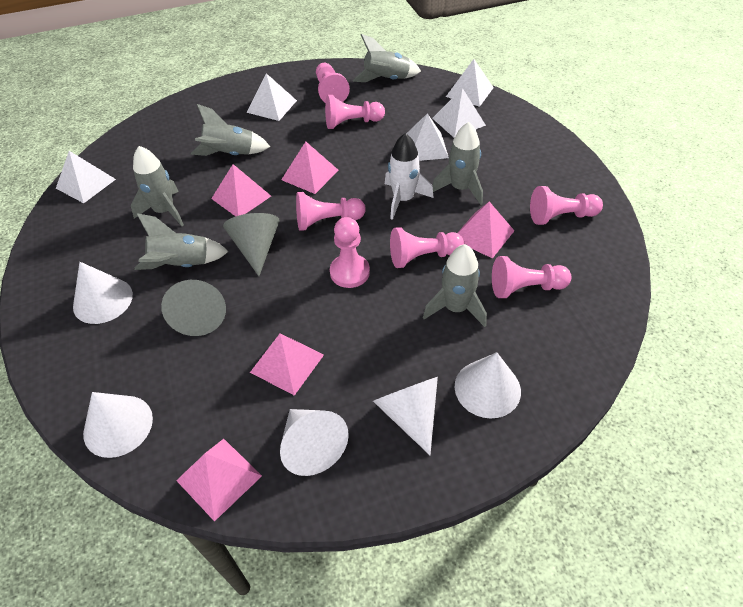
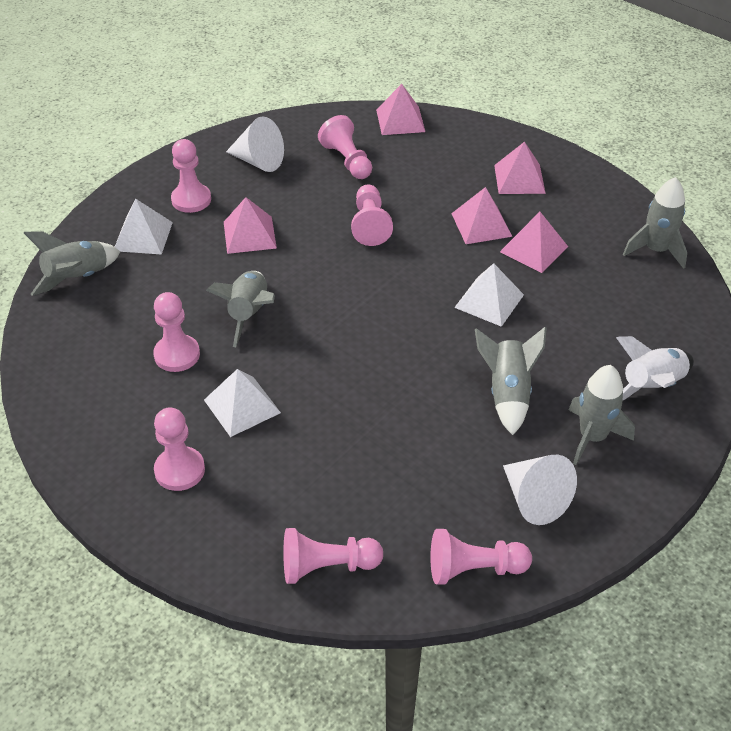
grey cone: [161,280,226,336] [223,213,280,276] = 2 -> none = 0
grey rocket: [131,146,184,226] [135,213,229,270] [191,104,270,156] [353,34,421,82] [423,244,487,327] [432,122,483,205] = 6 -> [24,231,120,296] [206,271,275,347] [475,327,547,435] [569,365,635,465] [623,177,687,269] = 5
white cone: [73,262,133,324] [83,392,153,458] [280,409,349,476] [373,377,438,455] [455,352,521,418] = 5 -> [226,116,284,172] [503,455,577,525] = 2
white pyramid: [56,151,116,203] [247,73,297,121] [406,113,449,161] [432,88,486,138] [446,59,494,107] = 5 -> [115,199,173,255] [204,369,281,437] [454,263,524,327] = 3

